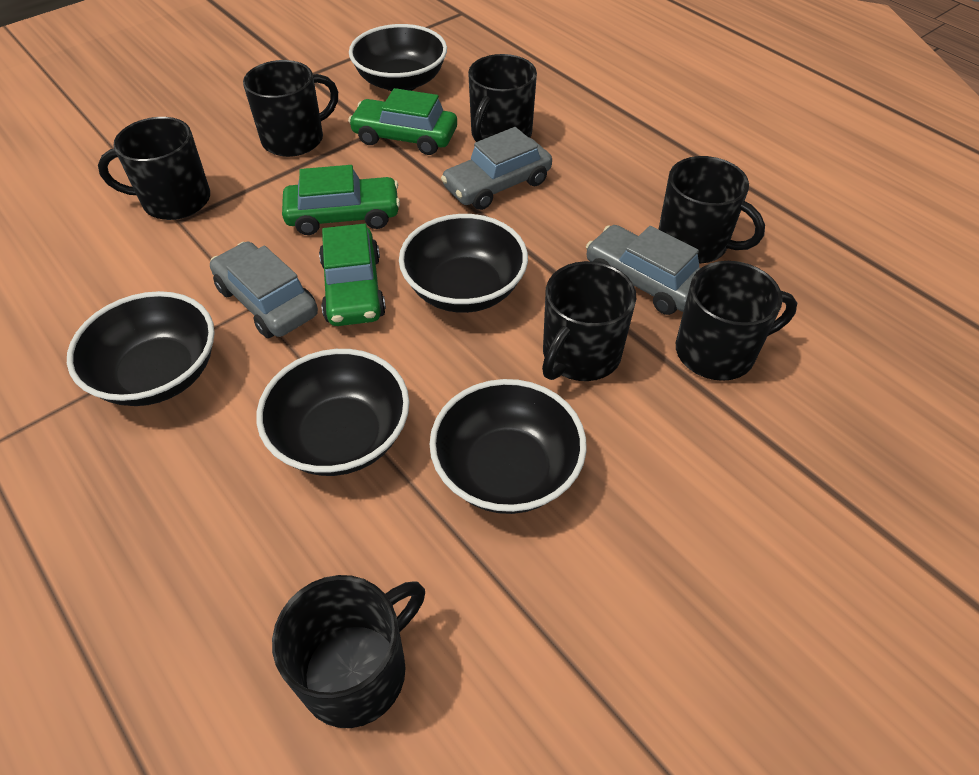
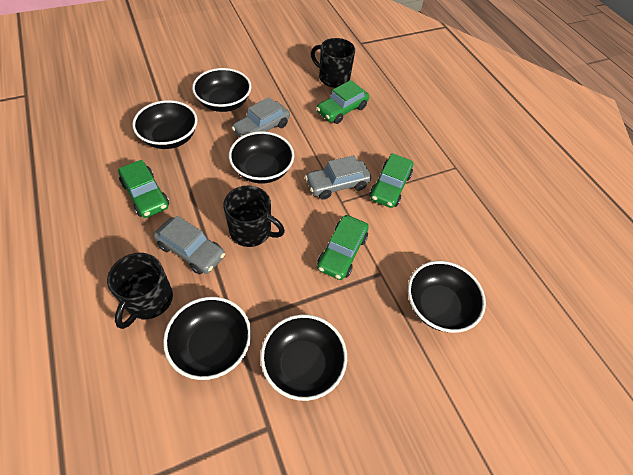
black bowl: [67,291,215,406] [257,349,409,476] [349,24,447,91] [399,214,528,313] [429,379,587,514] = 5 -> [132,100,197,149] [163,297,251,380] [192,68,251,112] [229,131,294,184] [260,314,347,401] [408,261,486,333] = 6
black mug: [98,117,210,220] [243,60,338,157] [272,575,425,728] [468,54,537,142] [542,261,636,381] [659,156,765,264] [676,261,797,381] = 7 -> [107,253,173,329] [223,185,285,247] [311,38,355,88] = 3
green car: [282,165,400,235] [319,224,386,326] [348,88,457,155] = 3 -> [118,160,169,218] [316,80,369,124] [317,215,369,280] [369,153,413,208] = 4

